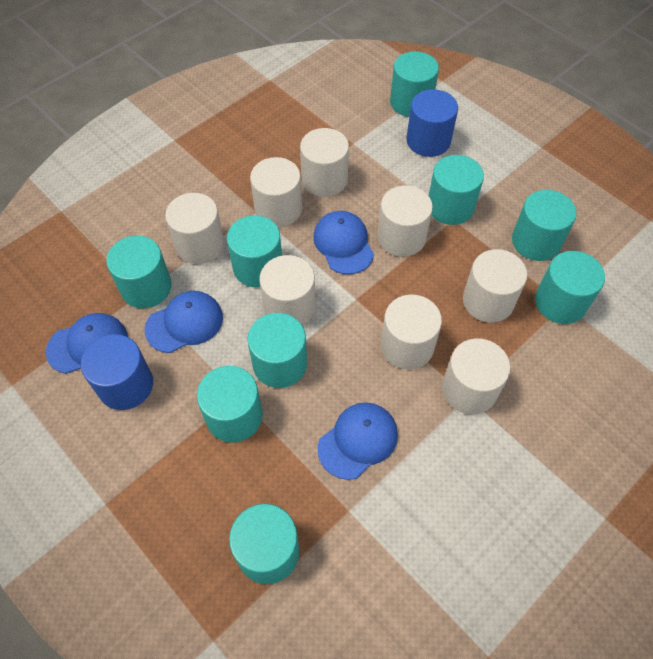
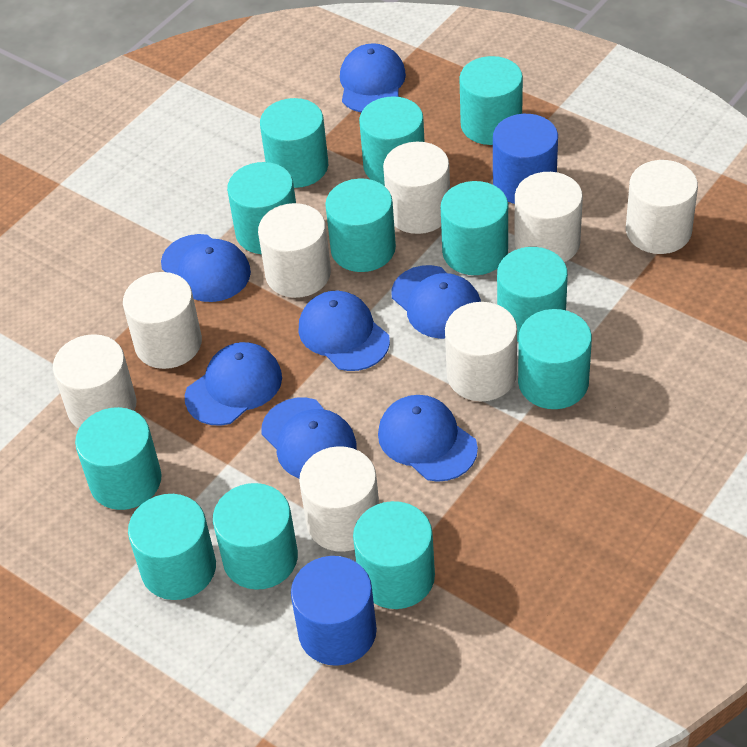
blue cap: [46,313,128,374] [145,291,223,353] [313,211,374,274] [318,402,398,480] = 4 -> [161,234,251,302] [185,342,282,426] [261,398,357,478] [299,291,390,371] [340,43,406,113] [378,395,478,482] [391,265,481,339] = 7
turquoise cylinder: [106,236,172,308] [197,366,263,443] [227,215,282,288] [229,504,299,584] [247,313,307,388] [390,51,439,117] [429,155,484,225] [512,190,577,261] [535,251,605,324] = 9 -> [75,407,162,510] [128,494,216,600] [213,483,298,590] [227,162,296,254] [260,98,328,188] [325,178,396,272] [353,501,435,609] [359,96,425,186] [441,181,508,275] [459,56,523,145] [497,247,568,342] [518,309,592,409] = 12

